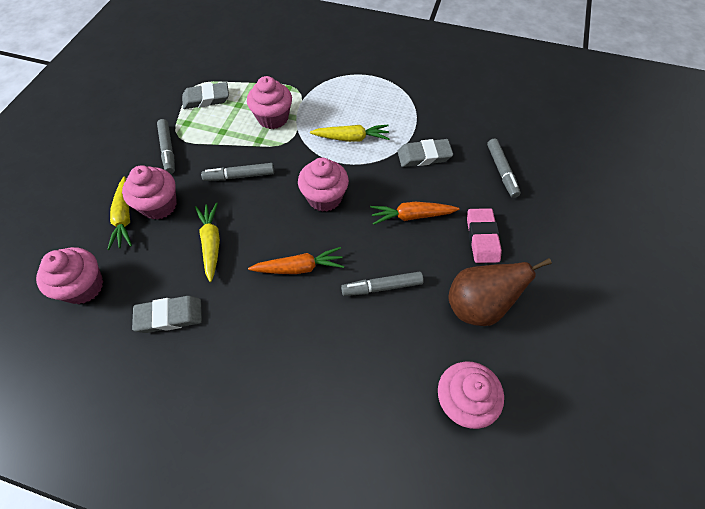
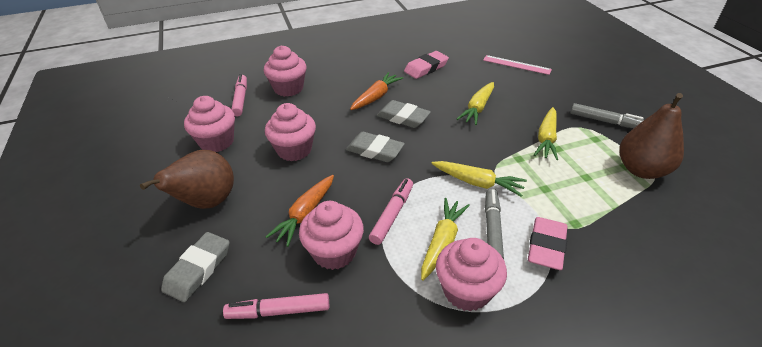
brown pear: [448,258,552,326] = 1 -> [140,150,234,209] [619,93,684,179] = 2
grey marker: [157,119,175,174] [201,163,274,181] [341,271,424,296] [487,138,521,198] = 4 -> [485,189,504,259] [570,103,644,128] = 2
pink eraser: [467,208,502,263] = 1 -> [404,51,449,79] [528,217,568,270] = 2
pink marker: none = 0 -> [223,293,329,319] [232,74,247,116] [369,178,413,245] = 3
pink ruler: none = 0 -> [483,55,552,75] = 1
yellow carrot: [107,176,132,250] [195,203,220,282] [310,125,390,142] = 3 -> [421,198,470,281] [432,161,527,197] [457,82,494,125] [534,107,558,160] = 4

